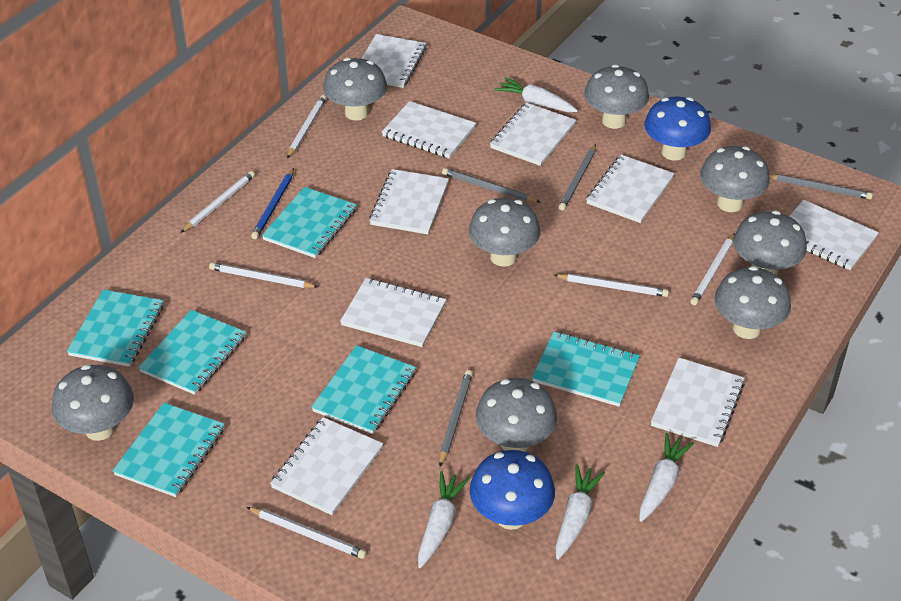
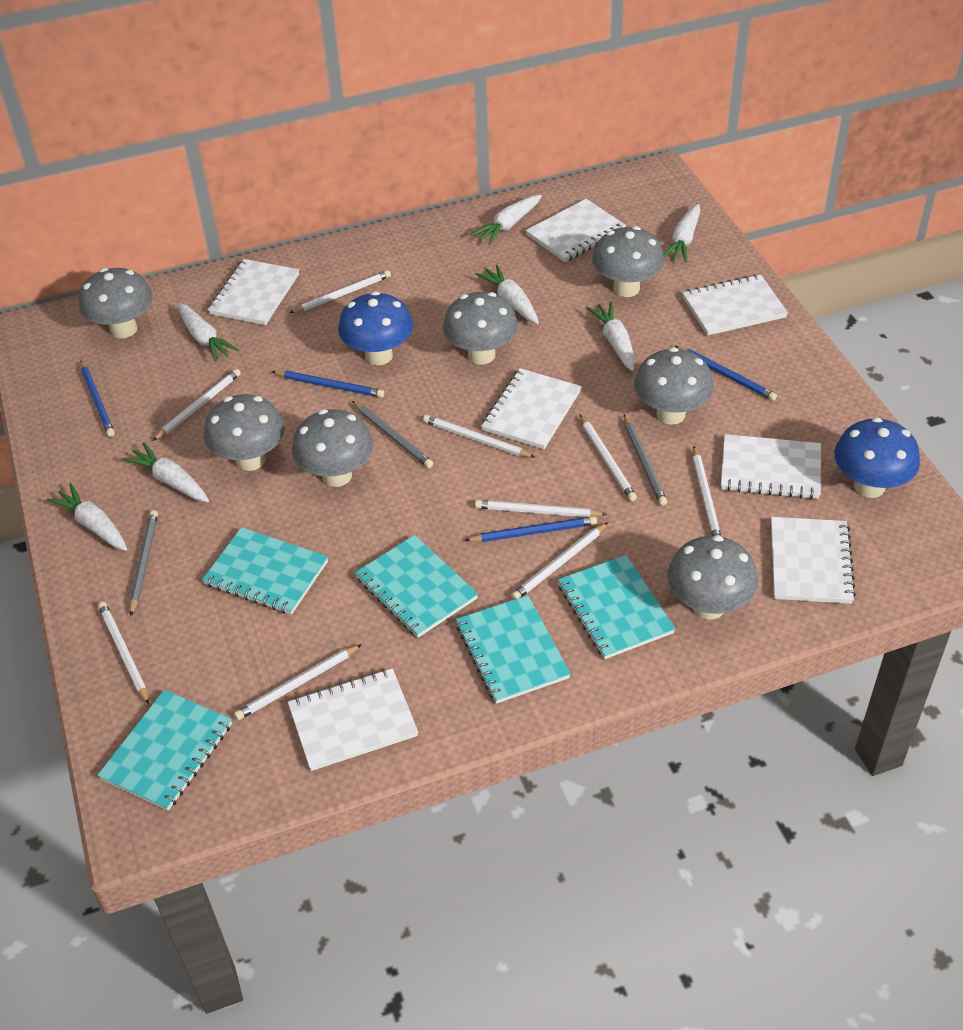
blue pencil: [251,168,294,239] = 1 -> [80,361,115,437] [272,371,384,398] [464,516,597,542] [675,346,777,401] = 4
grey mushroom: [52,365,134,441] [323,58,387,120] [469,198,540,267] [476,378,557,452] [584,64,649,129] [700,146,770,212] [714,266,791,339] [733,211,807,275] = 8 -> [79,268,152,338] [204,394,285,471] [292,409,373,487] [443,292,518,364] [592,226,664,297] [634,347,714,425] [667,535,758,620] = 7
grey pencil: [439,370,473,466] [442,168,540,202] [558,144,596,211] [769,174,873,200] = 4 -> [129,510,158,616] [352,401,433,468] [624,415,667,506] = 3
turquoise notebook: [67,289,164,367] [113,403,224,497] [138,310,246,395] [262,187,356,258] [311,345,416,434] [532,332,640,407] = 6 -> [97,690,232,811] [202,527,328,615] [355,535,478,638] [456,595,571,704] [558,555,675,659] = 5
white carrot: [418,471,470,568] [495,77,578,112] [555,464,605,560] [639,433,694,522] = 4 -> [47,483,127,551] [122,442,209,502] [178,303,239,362] [471,195,542,245] [476,265,539,324] [587,302,634,371] [664,204,700,263] = 7
white notebook: [270,417,383,515] [340,278,446,347] [361,34,426,88] [369,169,449,234] [382,101,476,158] [490,103,576,166] [586,155,675,223] [651,358,745,447] [789,200,879,270] = 9 -> [208,259,299,325] [288,668,418,771] [481,368,581,449] [526,199,626,262] [682,274,788,336] [721,434,821,499] [771,517,856,604] = 7
white pencil: [181,171,255,233] [209,262,318,288] [247,507,367,559] [287,95,326,159] [554,274,669,297] [690,233,734,305] = 6 -> [98,602,149,705] [152,369,241,441] [234,644,362,720] [290,270,391,313] [423,415,536,458] [475,500,607,517] [511,522,608,599] [580,415,637,501] [693,446,721,536] = 9

